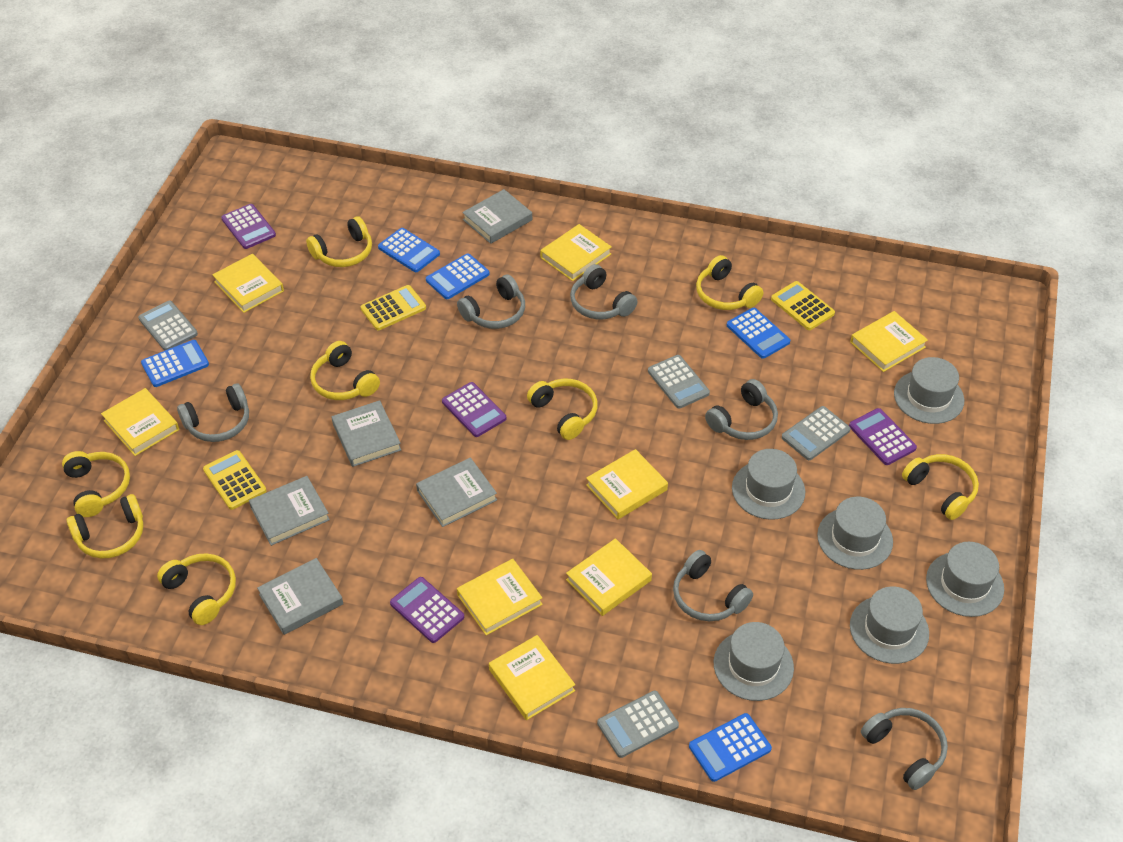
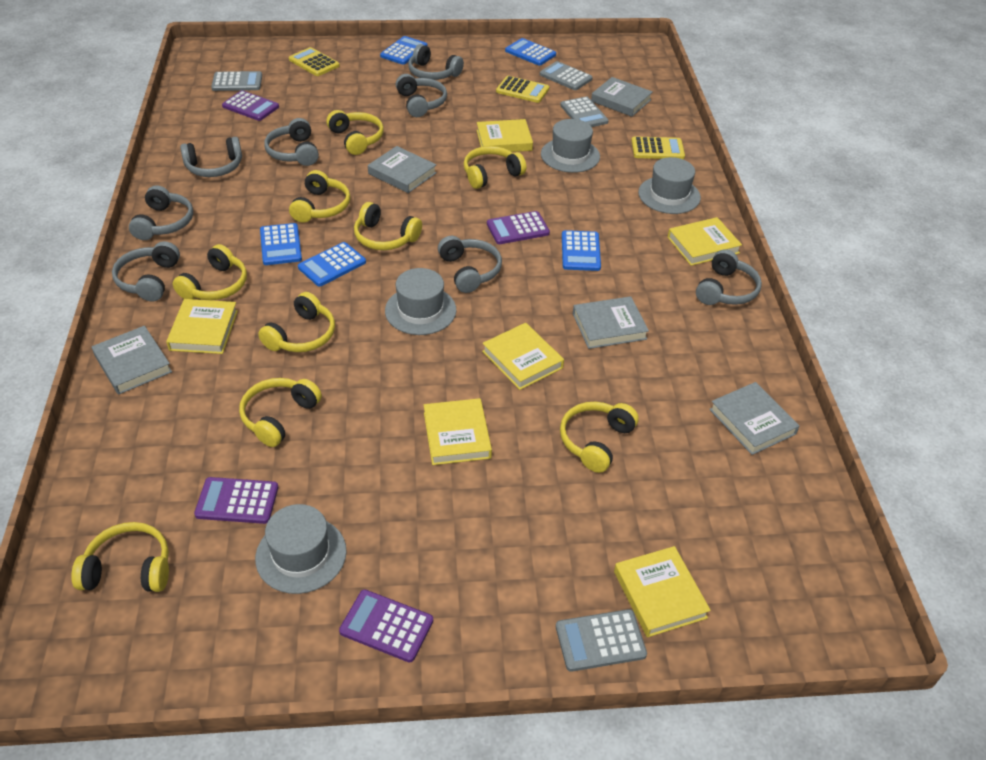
grey hat: [714,622,794,701] [732,449,805,520] [817,497,893,570] [850,586,929,664] [894,357,964,424] [926,542,1004,617] = 6 -> [255,504,347,594] [385,268,456,335] [541,119,600,173] [638,157,701,214] = 4
grey headphones: [177,383,249,442] [457,274,525,329] [570,264,637,319] [673,550,753,621] [705,379,778,440] [861,708,948,790] = 6 -> [112,241,180,301] [129,185,193,240] [180,137,242,177] [264,118,319,166] [396,74,447,117] [408,44,464,80] [438,236,502,293] [696,249,762,305] = 8
yellow book: [101,388,179,456] [212,254,284,313] [457,559,543,635] [489,635,575,720] [540,224,612,281] [566,538,652,616] [586,449,668,519] [850,311,928,372] = 8 -> [166,299,238,354] [424,398,492,465] [477,119,533,152] [482,323,564,390] [614,546,711,637] [668,217,742,266] = 6
yellow headphones: [62,451,130,517] [67,494,143,558] [157,553,236,625] [306,217,372,267] [310,341,380,400] [527,379,598,440] [696,255,763,310] [902,454,979,520] = 8 -> [71,522,169,592] [173,244,247,300] [239,378,322,447] [258,292,335,352] [289,170,350,223] [327,110,384,155] [354,202,422,250] [464,146,526,189] [560,402,639,473] = 9

